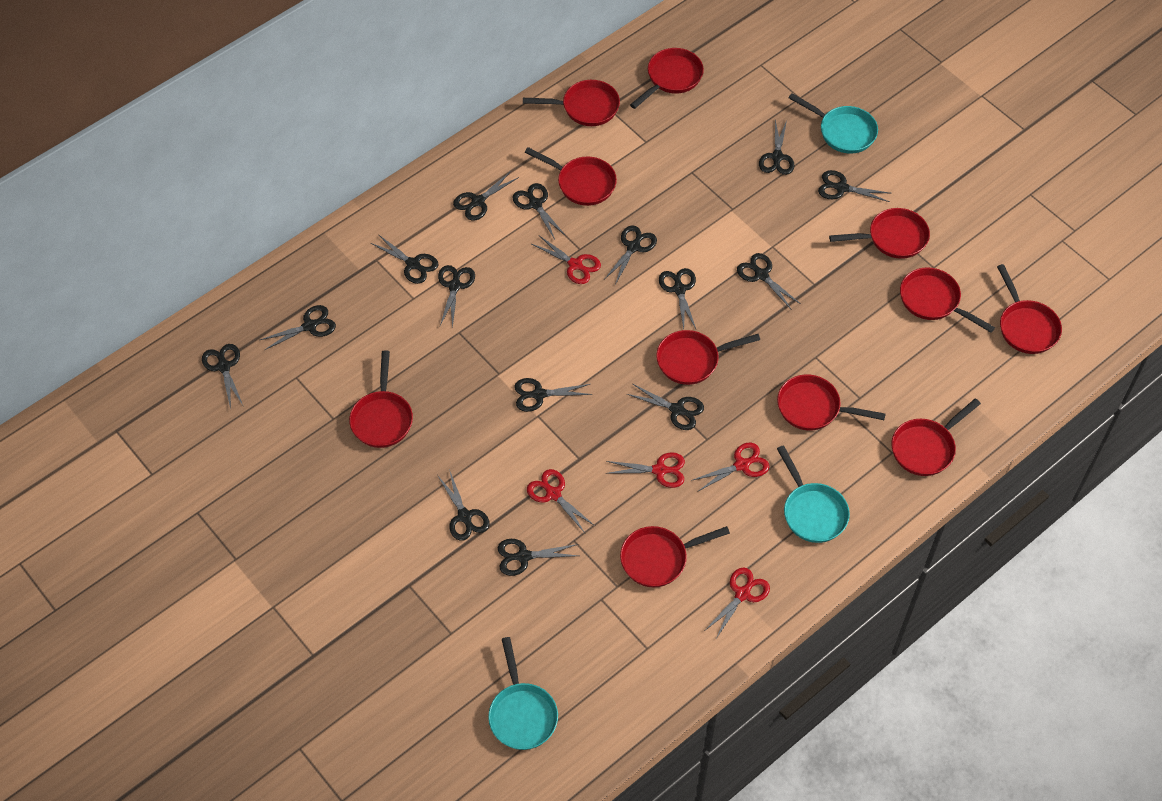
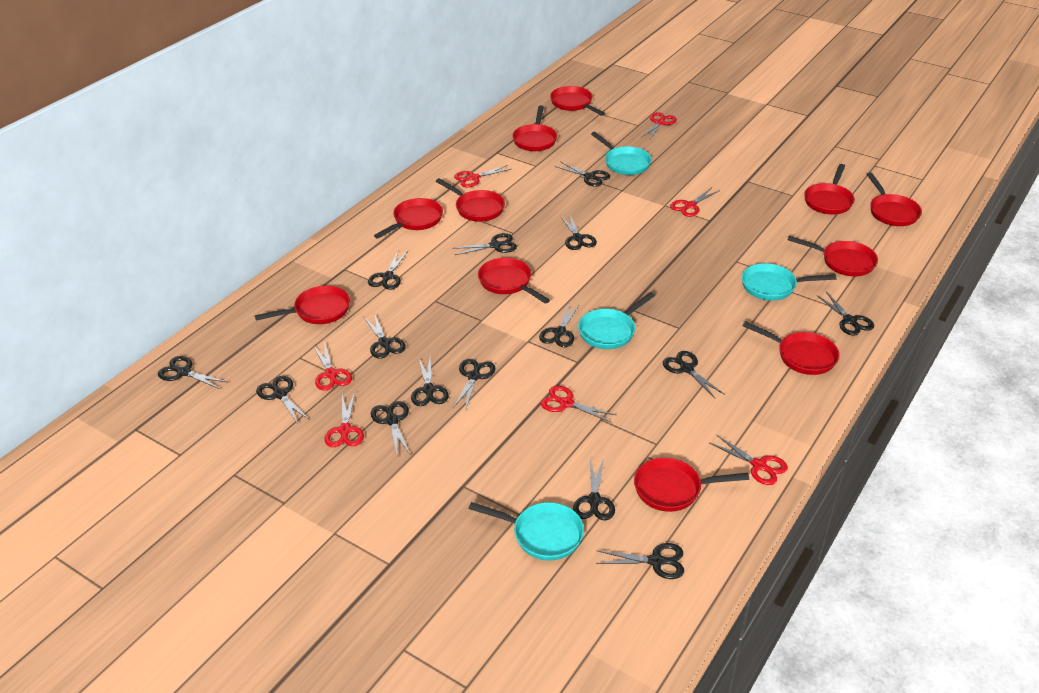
red scissors: [527,469,595,533] [532,236,601,284] [605,452,685,488] [691,442,770,491] [706,568,770,637] = 5 -> [313,344,352,391] [325,392,364,447] [454,165,511,187] [541,386,616,422] [642,112,677,139] [670,188,720,217] [709,435,788,485] = 7
turquoise pan: [488,637,558,750] [777,445,850,543] [789,93,878,154] = 3 -> [469,502,584,561] [578,292,655,349] [591,132,652,175] [742,263,836,301] = 4

